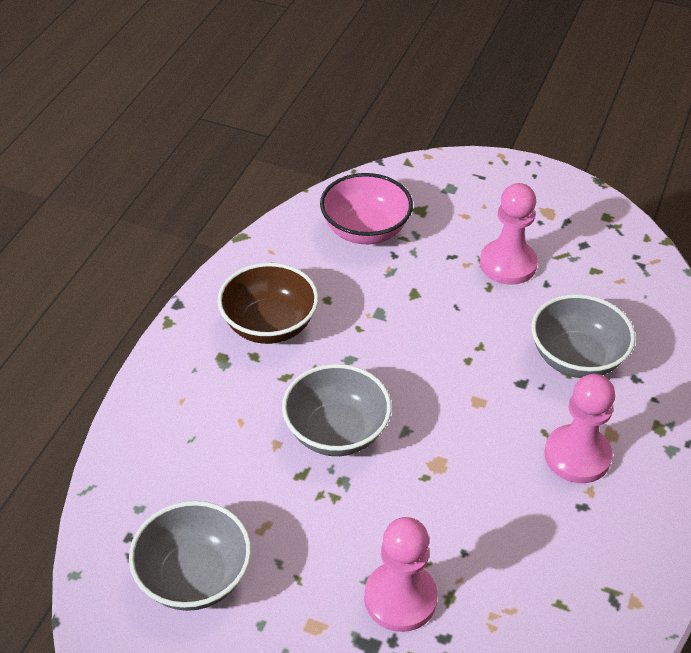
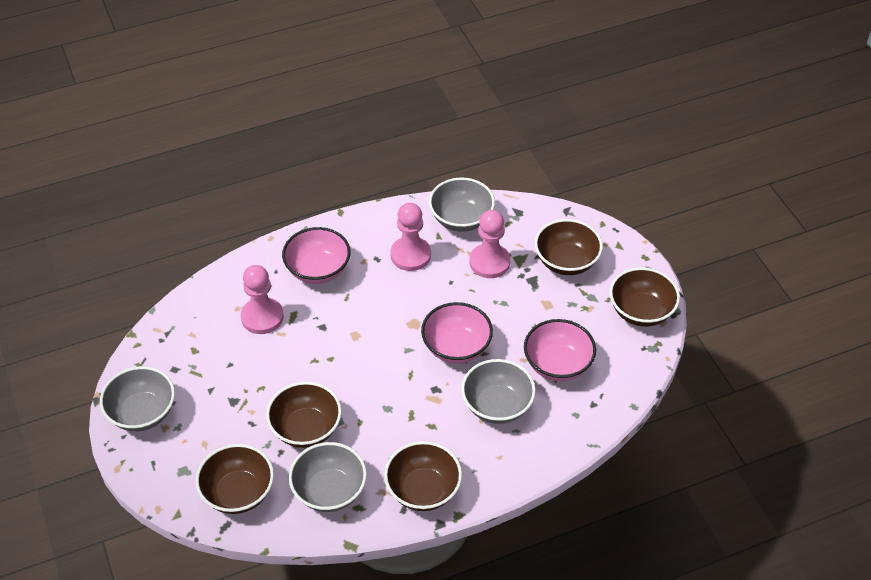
brown bowl: [218,263,319,344] = 1 -> [196,444,274,514] [266,382,342,448] [384,441,462,511] [535,219,603,275] [610,267,680,327] = 5
grey bowl: [129,501,251,611] [282,364,392,456] [531,294,635,378] = 3 -> [100,366,175,431] [289,442,367,512] [429,178,495,232] [461,359,536,424] = 4
pink bowl: [320,173,413,244] = 1 -> [282,227,350,284] [421,302,493,364] [524,319,596,381] = 3

